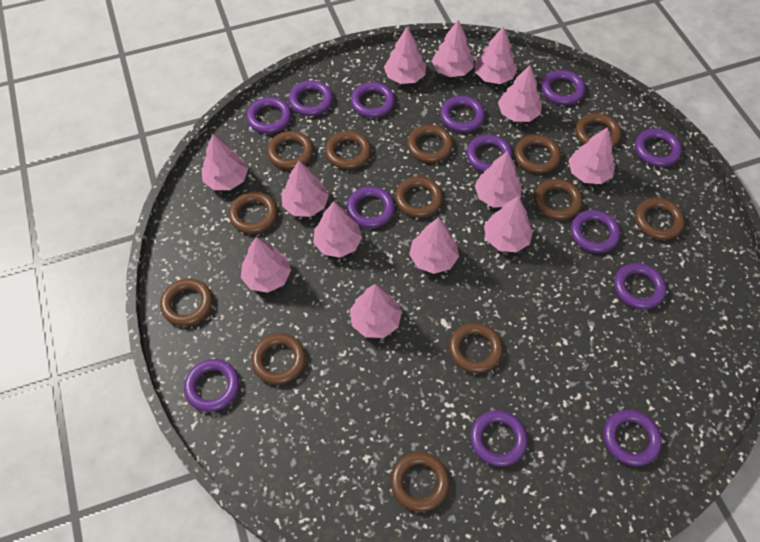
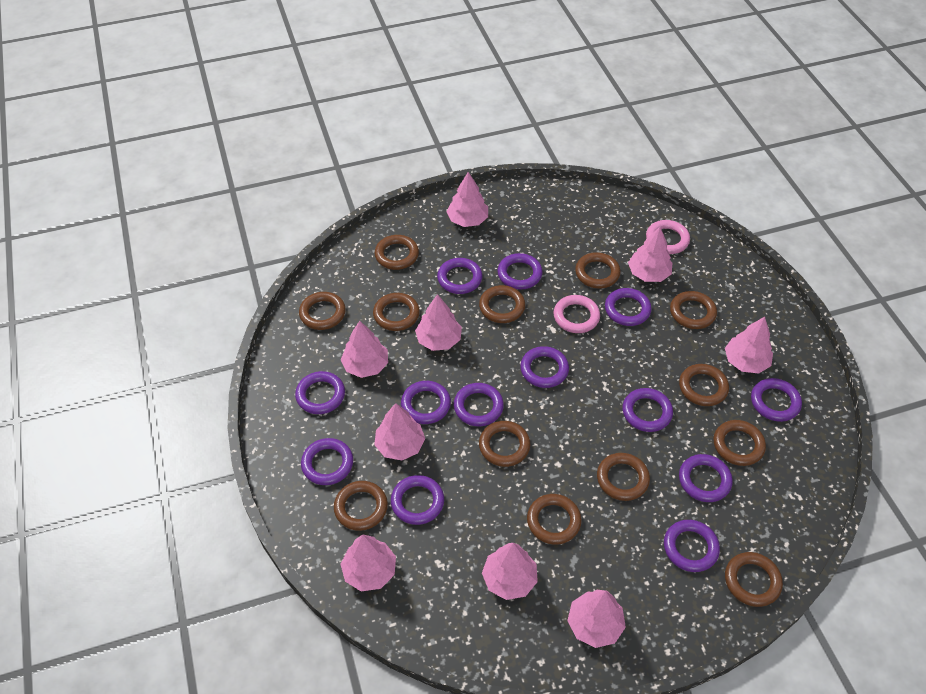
pink ring: none = 0 -> [554,295,600,333] [646,220,690,254] = 2
pink tree: [202,134,248,190] [241,237,291,293] [281,161,329,217] [313,201,362,258] [350,284,402,338] [384,27,426,84] [409,217,459,274] [432,20,474,77] [475,26,517,84] [475,151,522,207] [484,196,533,252] [498,65,542,122] [568,127,615,184] = 13 -> [341,321,388,378] [341,534,396,591] [374,403,425,460] [415,294,462,351] [446,172,488,227] [482,543,538,600] [567,590,626,648] [628,227,672,282] [725,317,773,373] = 9

